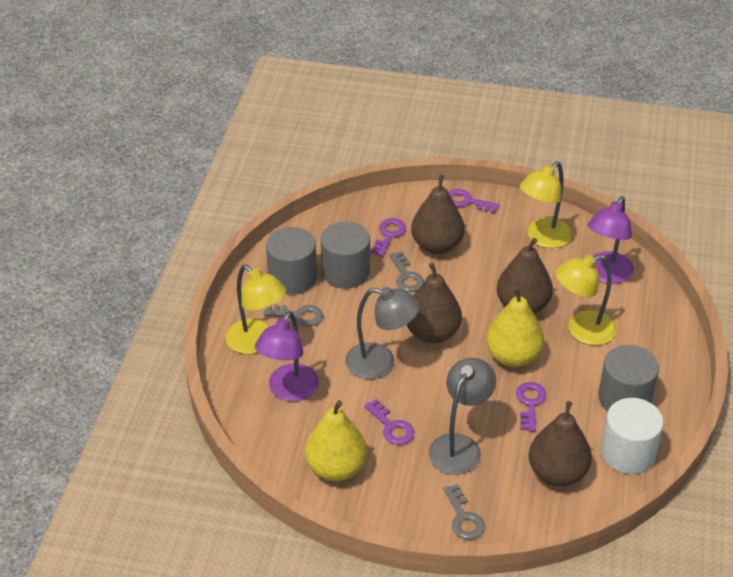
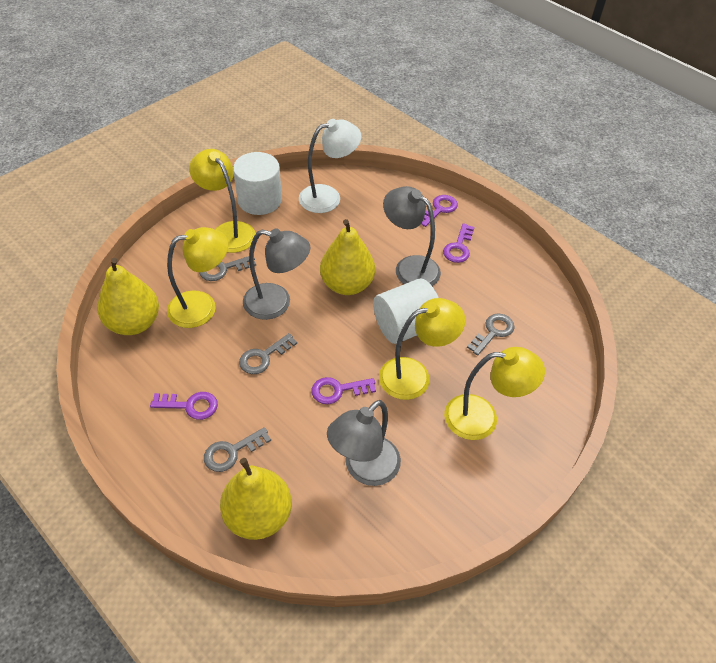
brown pear: [406,262,462,343] [411,175,465,254] [497,238,553,314] [529,401,592,486] = 4 -> none = 0
grey cylinder: [266,227,317,295] [321,221,370,289] [598,345,659,412] = 3 -> none = 0
grey key: [264,304,323,327] [389,251,424,292] [443,484,485,540] = 3 -> [199,256,256,281] [204,427,271,472] [239,333,297,374] [467,313,515,356] = 4
grey lamp: [345,287,420,379] [429,358,496,475] = 2 -> [243,228,310,320] [327,400,401,486] [383,186,441,286] = 3
purple lamp: [255,311,319,401] [588,196,634,284] = 2 -> none = 0
white cylinder: [601,398,664,474] = 1 -> [233,152,282,215] [373,278,439,344] = 2
white lamp: none = 0 -> [299,119,361,213] = 1
yellow lamp: [226,265,287,354] [520,161,572,248] [555,255,617,345] = 3 -> [167,227,228,328] [189,149,256,253] [379,298,465,400] [444,347,545,440] = 4
yellow pear: [305,400,367,481] [486,287,544,367] = 2 -> [97,258,159,335] [220,458,292,540] [320,219,375,295] = 3

